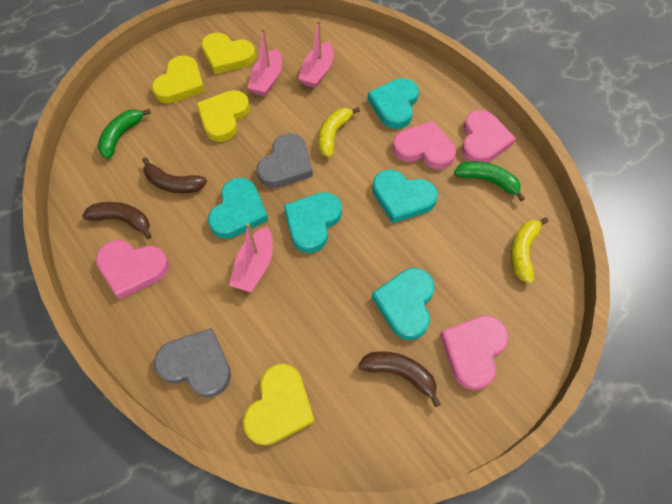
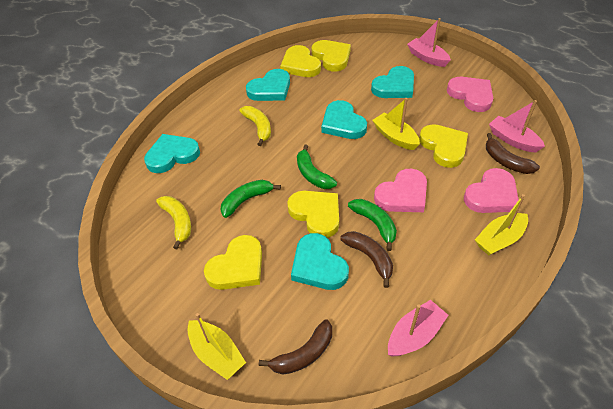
green banana: [98,109,151,159] [454,161,525,201] = 2 -> [220,180,281,218] [297,145,337,189] [348,199,397,251] = 3
grey heart: [154,328,231,397] [257,133,313,188] = 2 -> none = 0
pink heart: [96,240,169,299] [393,121,456,170] [440,316,509,390] [461,110,516,163] = 4 -> [374,169,427,212] [447,77,493,112] [464,168,519,213] = 3
yellow boat: none = 0 -> [187,313,246,380] [372,98,420,150] [475,194,528,255] = 3
yellow heart: [152,55,205,103] [196,90,250,142] [201,33,256,74] [243,364,315,446] = 4 -> [204,235,262,290] [280,45,321,77] [287,191,339,238] [312,40,351,72] [419,124,468,168] = 5

